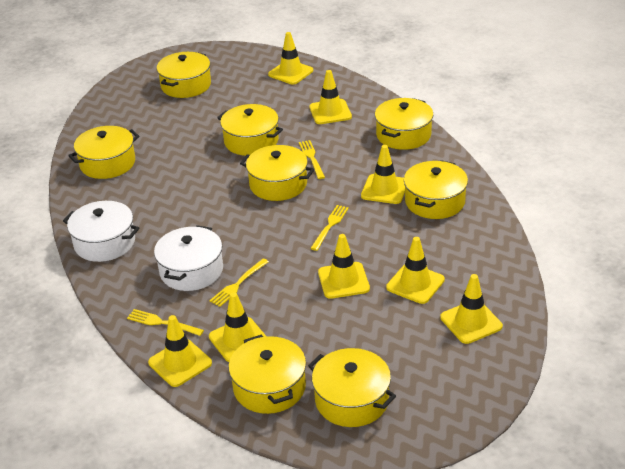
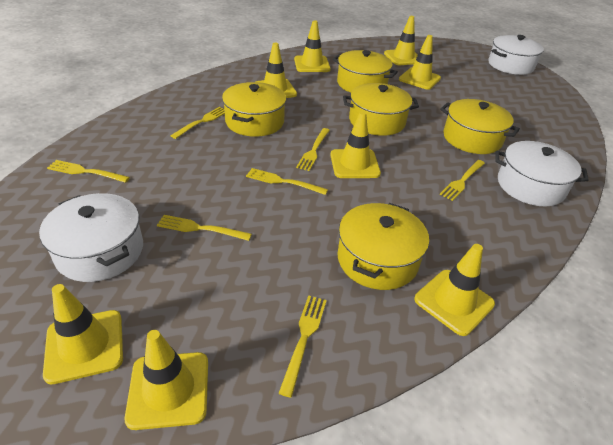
white pot: [63,201,139,262] [154,225,223,291] = 2 -> [39,193,143,282] [488,35,544,75] [495,141,589,206] = 3
yellow fork: [127,309,204,336] [209,259,269,307] [299,140,325,179] [310,205,349,251] = 4 -> [47,160,130,183] [157,215,252,241] [170,107,225,139] [246,168,328,195] [279,295,327,398] [296,128,330,171] [439,160,485,201] = 7
yellow pot: [68,126,139,179] [157,52,211,98] [217,104,283,156] [229,335,306,414] [240,145,314,201] [308,348,396,427] [375,98,433,150] [404,160,468,219] = 8 -> [222,82,286,137] [333,50,398,92] [337,203,429,290] [343,83,419,136] [440,99,520,154] = 5

